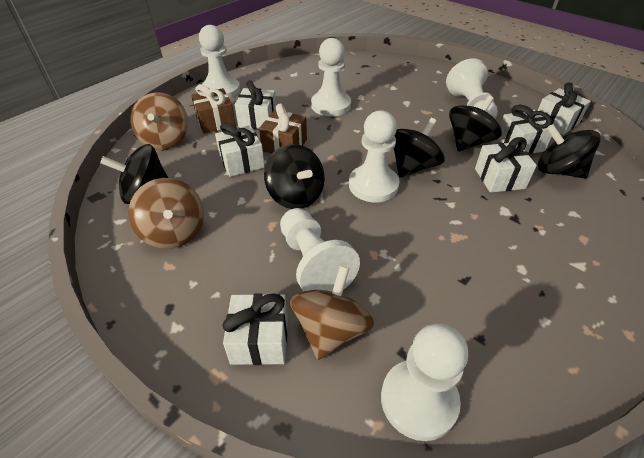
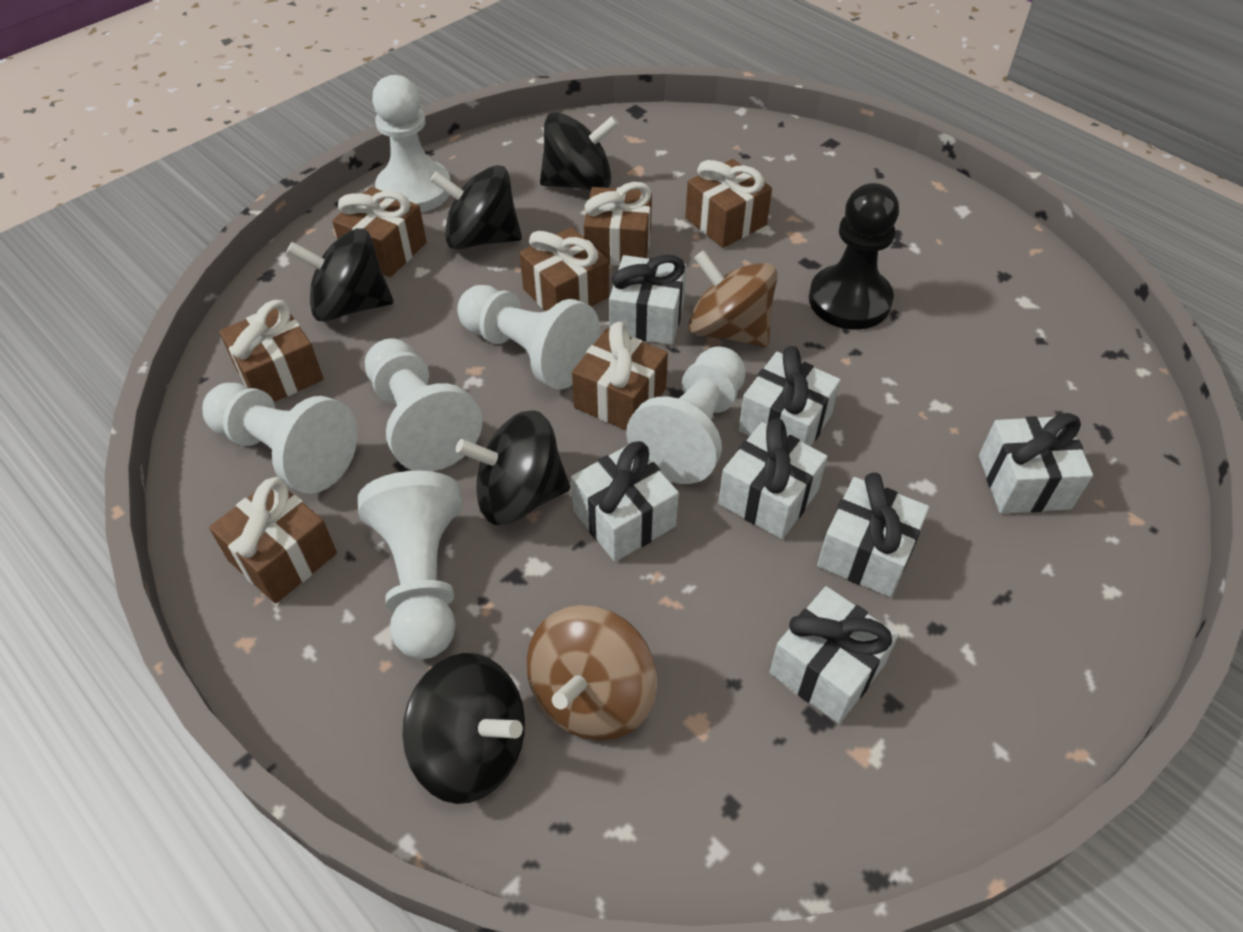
black pawn: none = 0 -> [809,183,899,330] = 1
brown gift: [191,84,236,133] [259,103,307,153] = 2 -> [209,477,337,603] [219,300,323,402] [332,187,427,277] [520,227,609,311] [572,322,668,431] [584,182,652,266] [685,159,772,248] = 7
brown spinning top: [128,178,204,249] [130,92,188,150] [290,266,374,360] = 3 -> [527,605,657,741] [689,250,778,347] = 2
white gift: [215,122,265,177] [222,293,288,365] [235,80,276,129] [475,137,537,193] [498,105,552,154] [538,83,591,135] = 6 -> [571,441,679,562] [609,255,686,345] [718,418,828,539] [738,346,841,447] [770,586,898,724] [817,473,929,597] [979,413,1093,513] = 7

